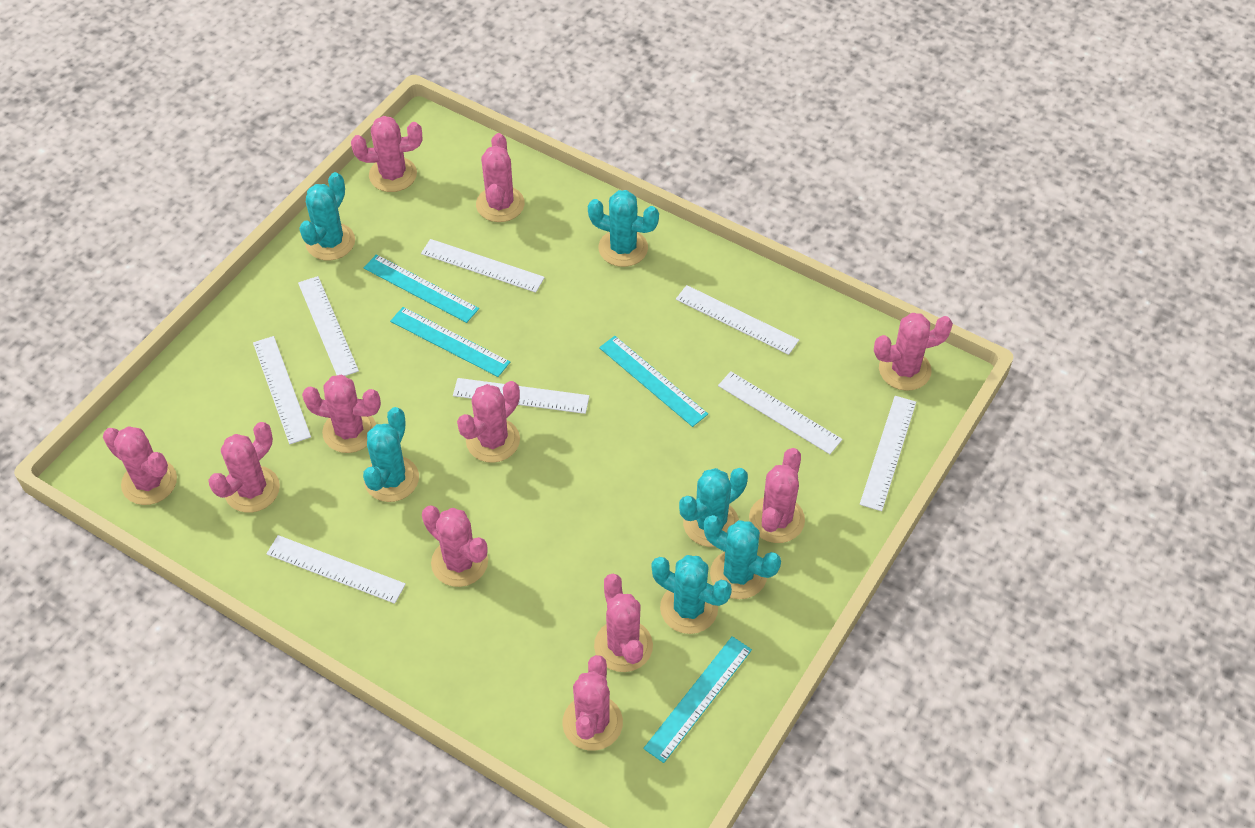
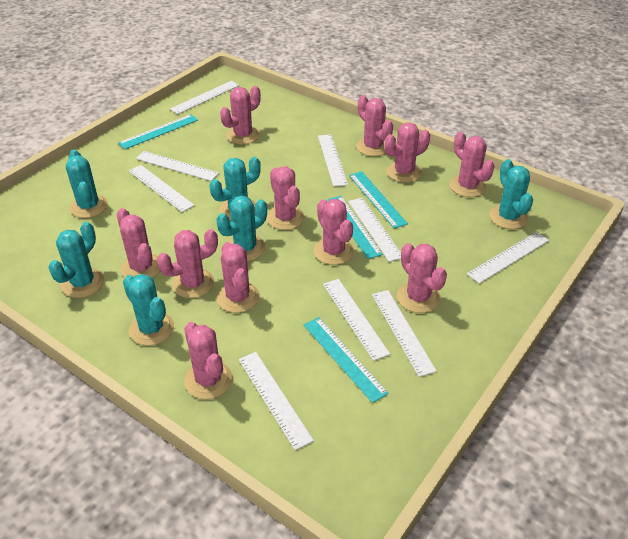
white ruler: [253,336,311,444] [266,535,406,604] [298,276,359,376] [421,239,545,293] [453,378,589,414] [676,285,799,355] [718,371,842,454] [860,396,916,511] = 8 -> [129,165,195,212] [136,151,219,181] [170,81,240,114] [239,352,314,450] [318,134,348,187] [323,279,390,361] [348,198,401,262] [372,290,437,377] [467,232,549,284] = 9

